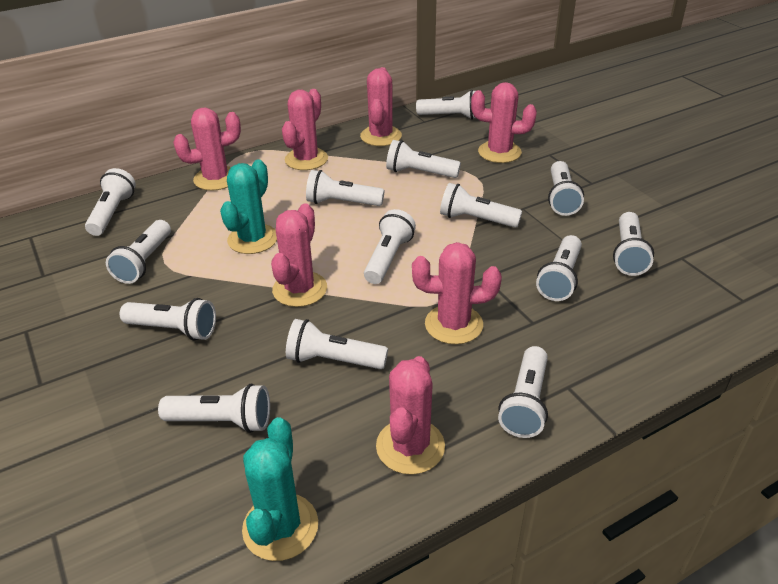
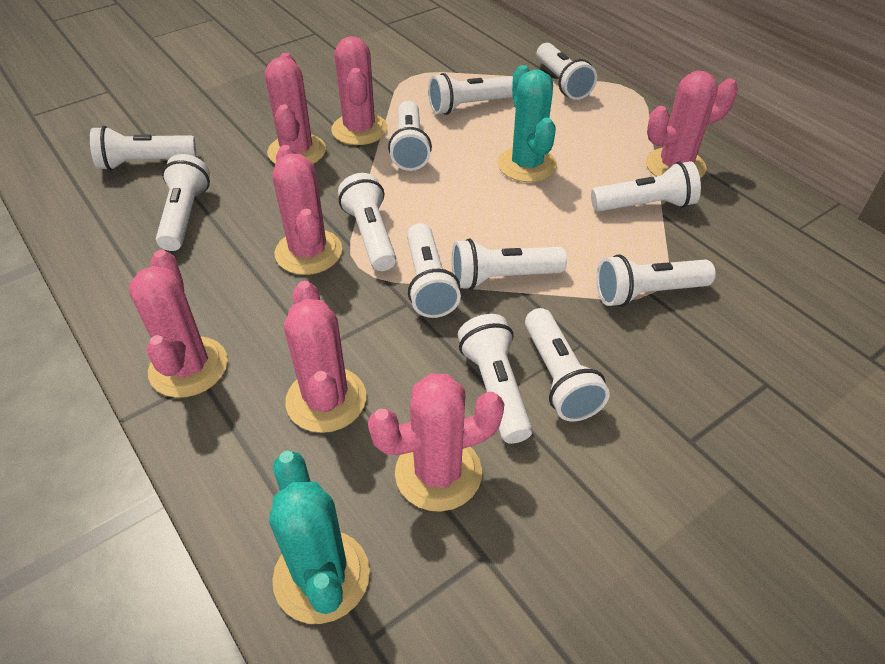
white flashlight: [85,168,136,236] [106,220,171,284] [120,298,216,340] [158,384,270,433] [286,319,388,369] [306,170,384,206] [364,209,416,284] [386,140,461,178] [416,90,475,120] [440,183,522,228] [498,346,548,438] [536,235,582,301] [548,161,584,216] [613,212,654,276] = 14 -> [90,126,196,171] [156,154,210,251] [338,173,396,271] [388,101,432,171] [407,223,461,318] [428,73,513,115] [451,238,567,290] [458,314,532,444] [525,308,610,421] [537,43,597,100] [591,161,701,212] [596,254,716,307] = 12

